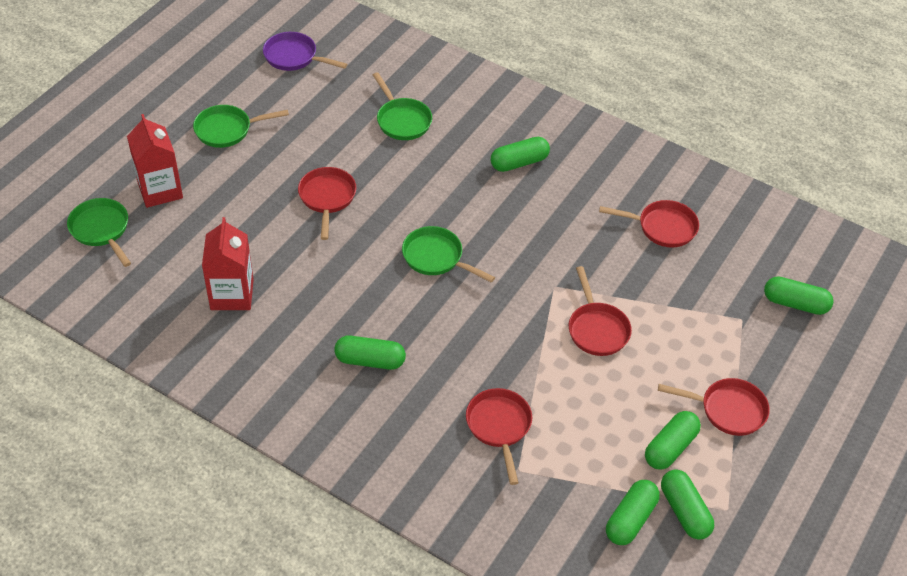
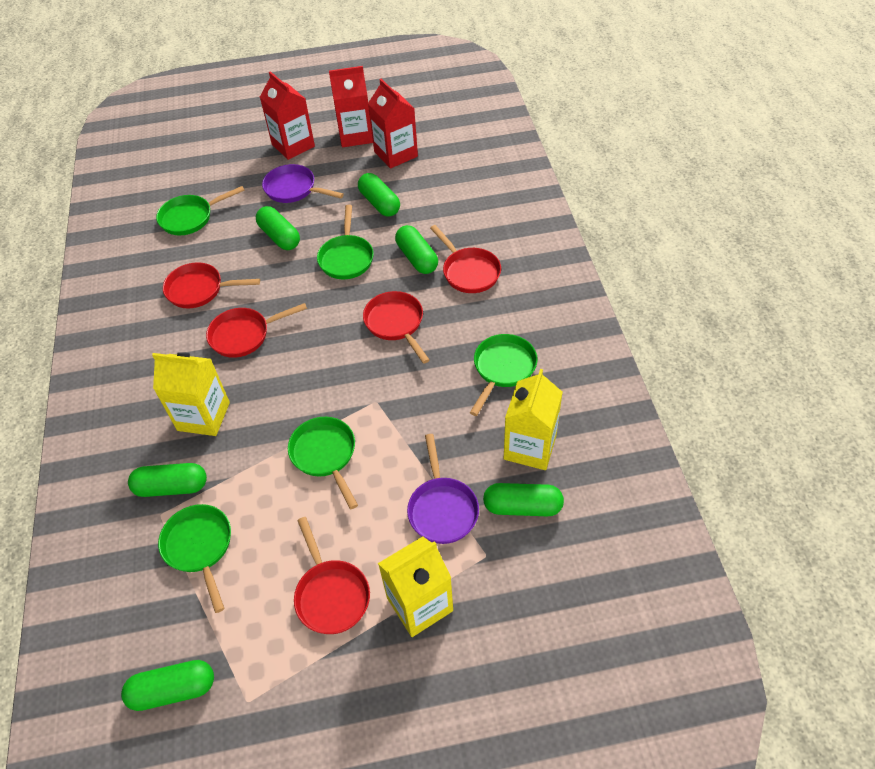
green pan: [67,198,131,267] [193,105,289,148] [373,72,432,140] [402,226,495,283] = 4 -> [156,186,245,235] [158,504,231,613] [288,417,358,509] [317,205,374,279] [470,334,538,416] = 5
purple pan: [263,32,347,71] = 1 -> [262,164,344,203] [407,434,479,544] = 2
red carton: [127,114,183,208] [202,217,254,310] = 2 -> [260,71,315,160] [329,66,373,147] [368,79,418,169] = 3
yellow carton: none = 0 -> [152,352,230,436] [378,536,453,637] [504,369,563,470] = 3

